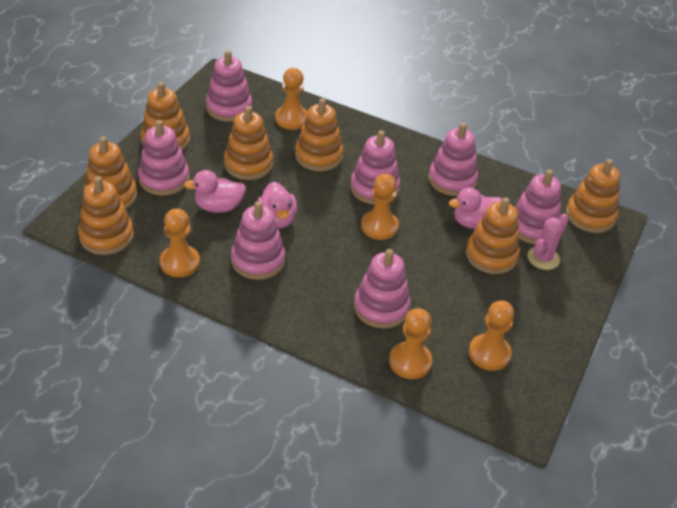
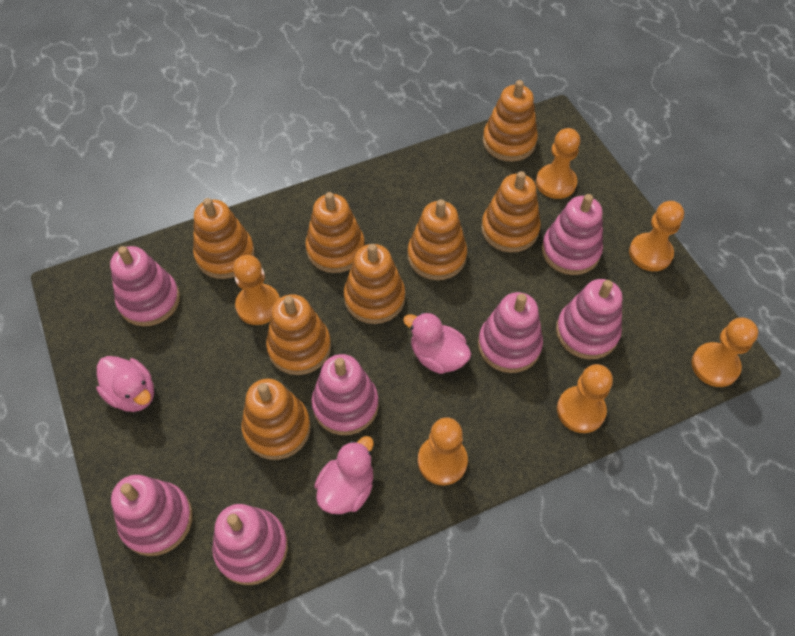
orange pawn: [160,208,200,277] [275,68,307,130] [361,174,399,240] [389,308,432,379] [469,300,514,371] = 5 -> [233,255,280,325] [418,417,468,485] [536,128,580,199] [557,364,613,433] [629,201,684,271] [692,317,758,387] = 6
orange stacking toy: [78,176,134,255] [84,137,137,209] [141,82,190,150] [224,106,273,180] [295,98,343,171] [466,198,520,274] [566,159,620,233] = 7 -> [193,198,255,279] [241,378,311,460] [266,294,331,375] [305,192,365,273] [344,244,405,324] [408,199,467,280] [481,171,541,253] [483,80,538,162] = 8
pink cactus: [527,214,569,270] = 1 -> none = 0

